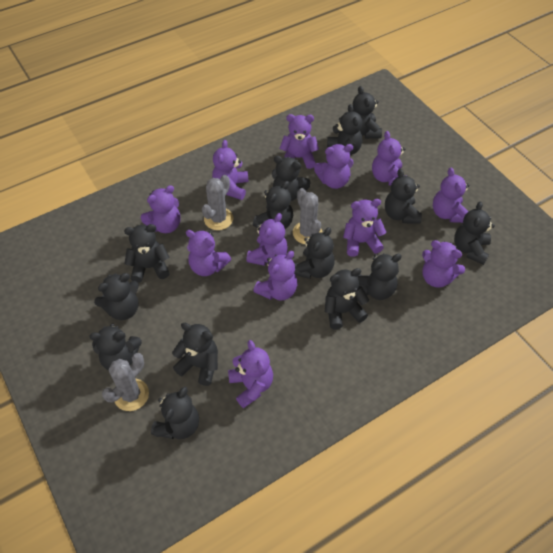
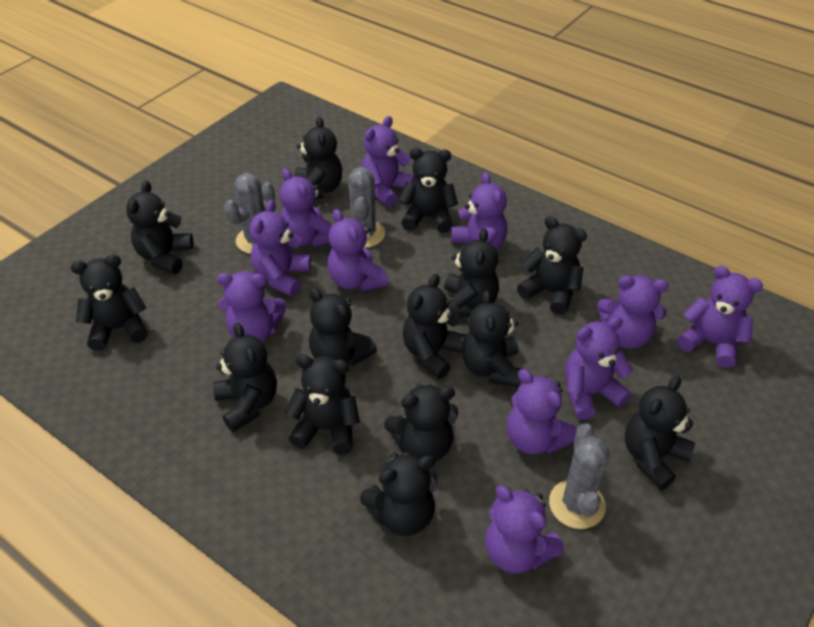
purple teddy bear: [141,185,180,233] [186,230,231,276] [212,140,248,200] [228,340,273,408] [246,213,288,266] [253,251,297,301] [279,114,319,169] [314,144,353,189] [343,199,386,257] [372,131,405,186] [422,240,465,288] [433,167,470,223] = 12 -> [217,271,286,341] [250,200,311,296] [279,169,332,247] [328,209,388,291] [362,116,416,207] [451,172,507,249] [485,485,564,574] [507,369,577,455] [565,317,633,420] [597,275,669,349] [677,266,763,368] = 11

